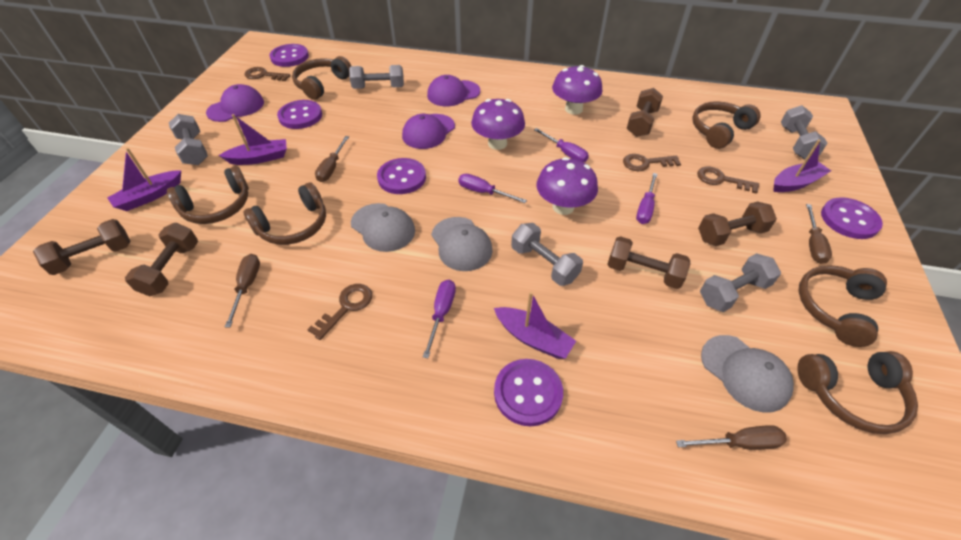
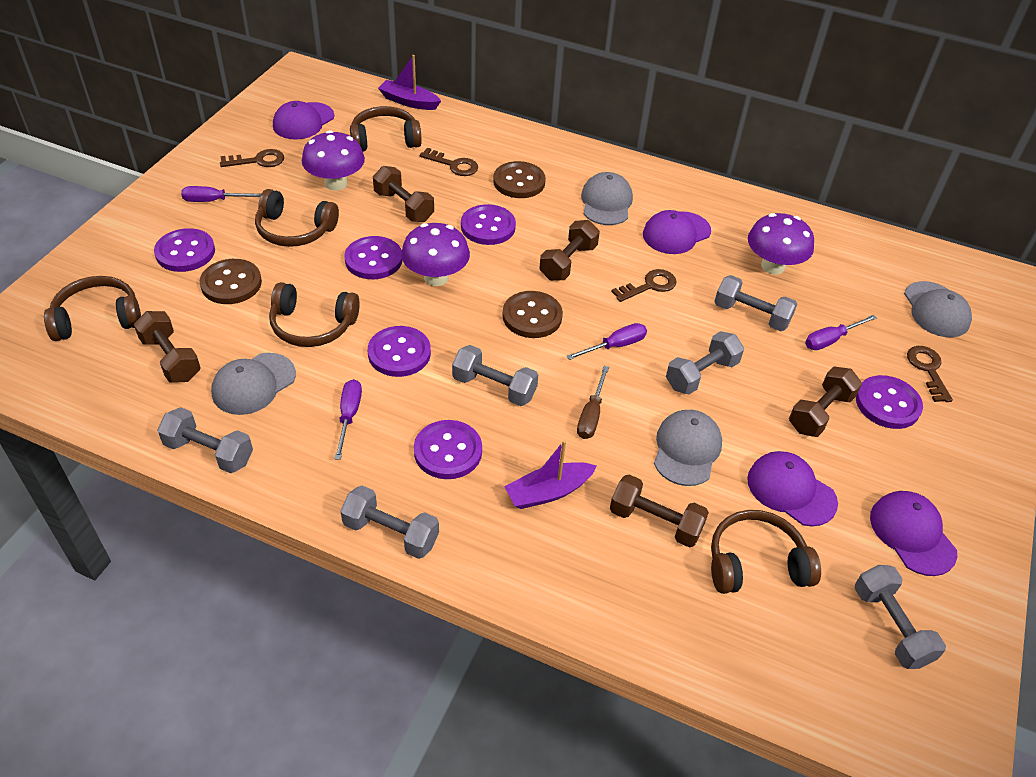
brown button: none = 0 -> [200,259,262,304] [493,161,546,198] [503,291,563,338] = 3
brown headphones: [167,166,249,224] [243,183,326,245] [292,56,351,100] [692,101,761,149] [797,351,918,434] [798,265,887,347] = 6 -> [44,276,141,341] [255,189,339,247] [269,282,360,347] [350,106,422,152] [711,510,821,594] = 5
brown screwdriver: [225,254,260,327] [315,136,349,182] [676,425,787,450] [806,204,832,264] = 4 -> [577,366,609,439] = 1
grey cap: [351,203,415,252] [431,217,493,271] [701,335,794,413] = 3 -> [211,353,296,415] [581,172,633,225] [654,410,722,486] [904,281,972,337] = 4
grey dumbbell: [169,114,208,165] [349,65,404,89] [511,223,583,286] [700,253,781,312] [781,105,827,160] = 5 -> [157,407,253,473] [340,485,439,559] [452,345,538,406] [666,331,744,394] [714,275,797,331] [855,565,946,669] = 6
purple boat: [107,148,181,211] [219,114,287,165] [494,292,576,359] [773,140,831,192] = 4 -> [378,55,441,110] [504,440,597,509] = 2
purple button: [269,44,309,67] [277,100,322,129] [377,158,426,194] [494,359,563,427] [821,197,883,239] = 5 -> [154,228,215,272] [344,236,402,279] [368,326,431,377] [414,420,482,479] [461,204,516,245] [856,375,923,429] = 6
purple cap: [206,84,264,122] [402,114,455,149] [427,75,480,106] = 3 -> [273,101,334,139] [643,210,711,254] [747,451,838,526] [870,491,957,576] = 4

